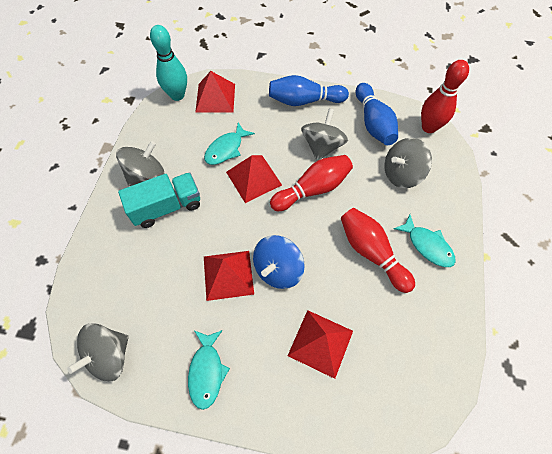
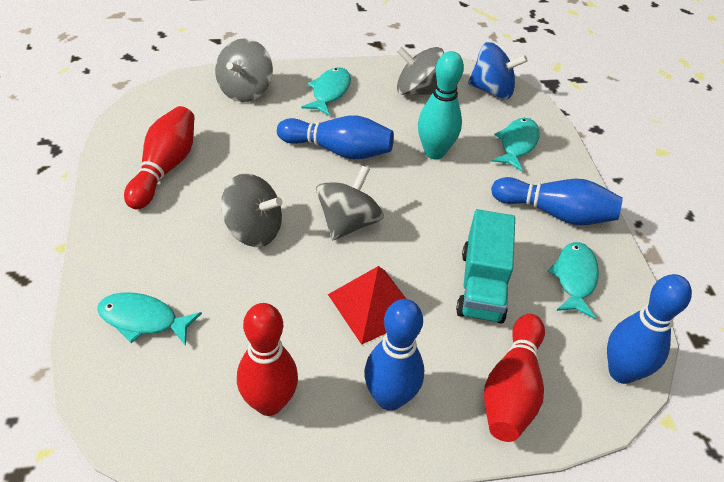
blue bowling pin: [269,75,349,106] [356,83,398,145] = 2 -> [277,116,394,159] [364,299,424,411] [491,177,623,225] [607,274,692,384] = 4
red pyramid: [195,71,235,112] [204,251,254,301] [226,155,282,203] [288,310,353,379] = 4 -> [328,266,406,345] = 1
turquoise fish: [188,330,230,410] [204,123,255,165] [394,214,456,267] = 3 -> [97,292,202,346] [301,67,351,116] [492,118,540,172] [547,242,599,319] = 4

